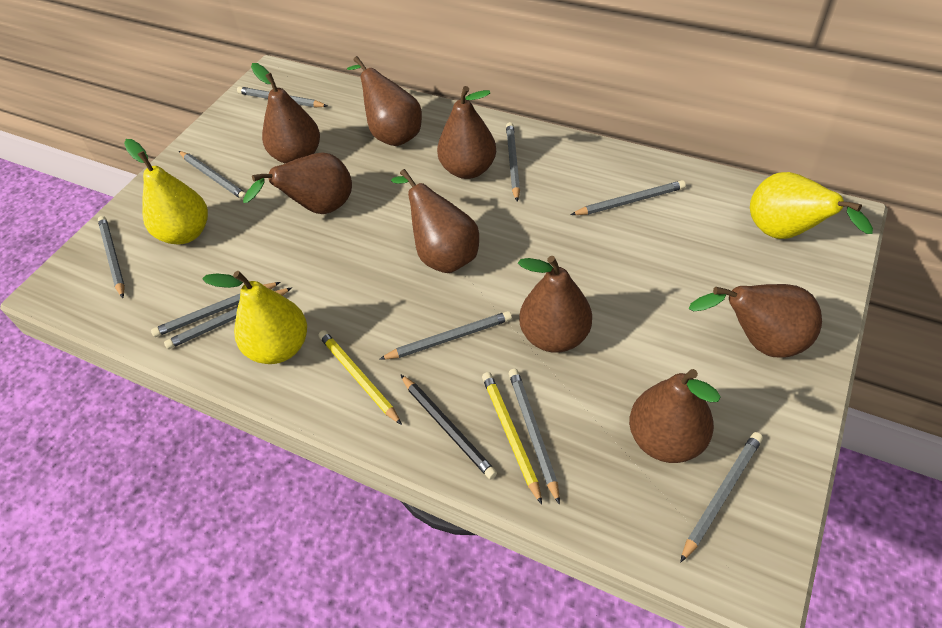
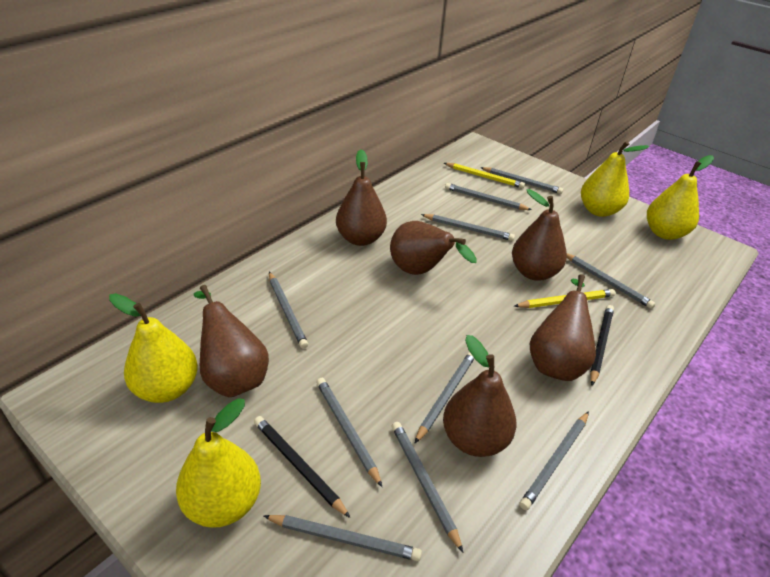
black pencil: [400,374,497,479] = 1 -> [254,416,351,518] [590,305,614,386] = 2
brown pear: [243,152,352,214] [251,63,320,163] [347,56,422,146] [391,169,479,273] [437,86,496,179] [518,256,592,353] [629,369,720,463] [689,284,822,358] = 8 -> [194,285,269,397] [336,149,387,246] [390,221,477,275] [443,335,516,457] [512,189,567,281] [530,274,596,381] = 6
yellow pear: [124,139,208,245] [202,271,307,364] [750,172,873,239] = 3 -> [109,293,198,403] [176,398,261,528] [581,141,649,217] [647,155,714,240] = 4

